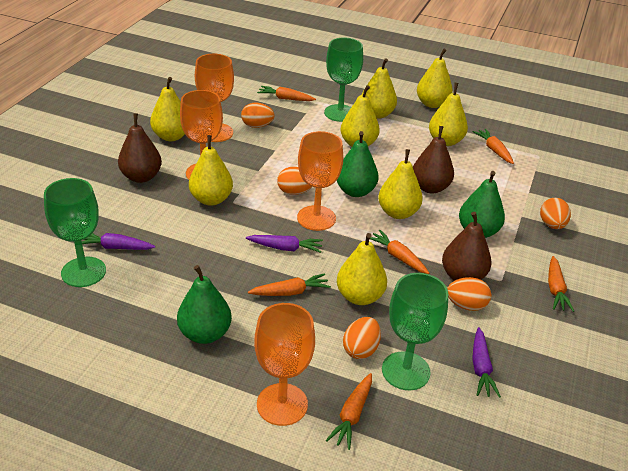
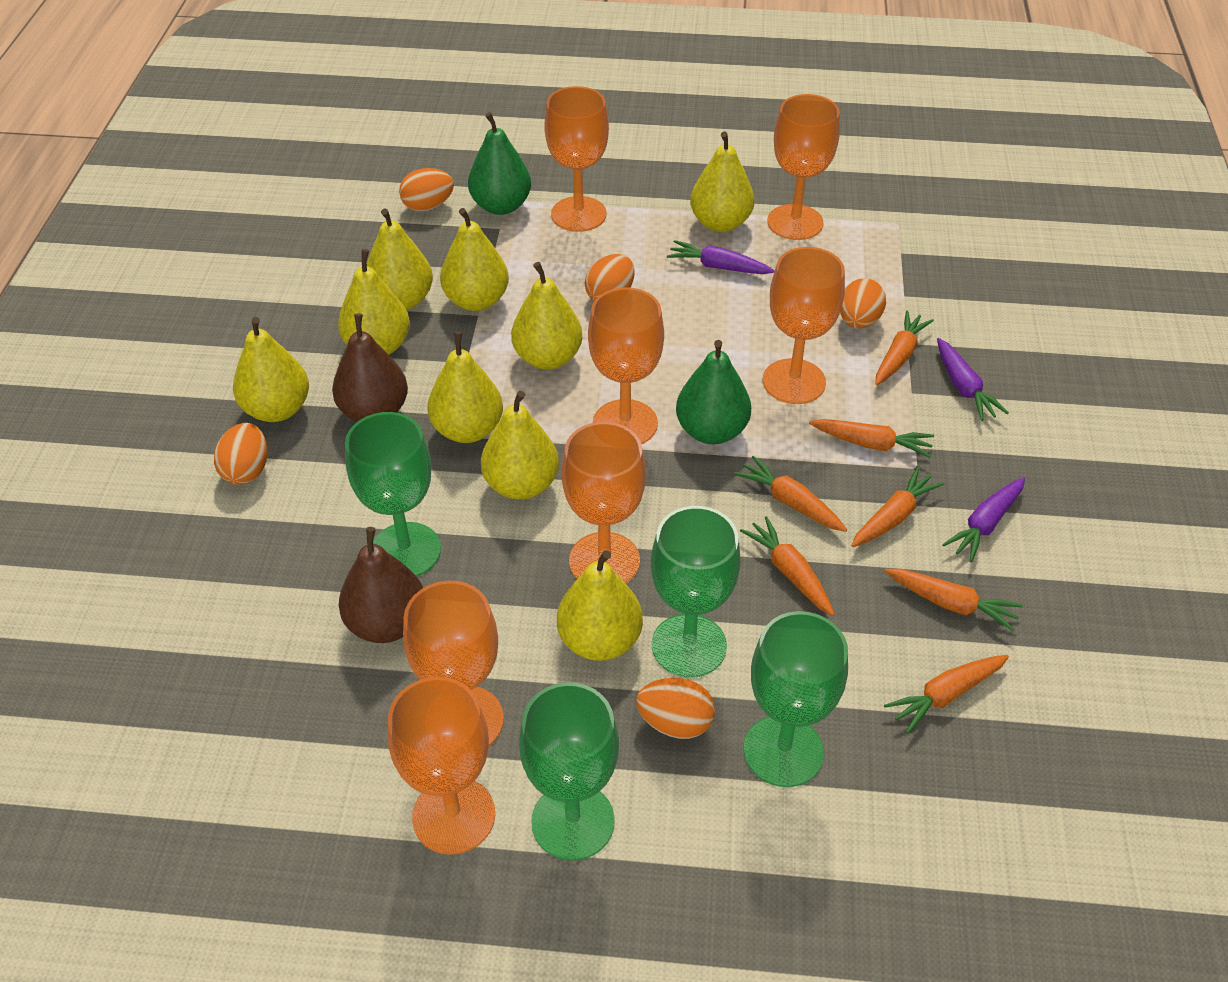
brown pear: [118,113,162,183] [413,126,454,194] [442,212,491,281] = 3 -> [332,314,408,422] [339,527,423,643] = 2
green goblet: [44,178,106,287] [324,38,363,122] [382,273,448,390] = 3 -> [345,412,441,577] [519,682,619,861] [651,506,741,678] [744,611,848,787] = 4
green pear: [177,265,232,344] [337,131,379,197] [459,171,505,238] = 3 -> [468,112,531,215] [676,340,751,444] = 2
orange carrot: [248,273,331,296] [257,86,316,101] [326,373,372,450] [370,230,430,274] [473,129,514,164] [548,256,574,312] = 6 -> [734,456,847,532] [740,516,835,616] [809,419,934,458] [851,467,944,547] [876,311,934,385] [884,655,1009,733] [885,569,1023,632] = 7
orange goblet: [180,90,223,180] [195,54,234,142] [254,303,315,426] [297,131,343,231] = 4 -> [388,677,495,855] [403,581,504,746] [544,86,609,232] [562,422,646,583] [588,287,664,444] [763,247,845,404] [767,94,840,240] = 7
yellow pear: [150,77,185,141] [189,135,233,206] [337,233,387,305] [341,85,380,147] [362,58,397,119] [378,149,423,219] [417,49,453,108] [429,83,468,146] = 8 -> [233,317,309,422] [338,249,410,355] [367,208,433,310] [428,331,503,443] [440,208,509,311] [481,391,559,500] [511,262,583,369] [557,550,643,661] [690,131,754,232] = 9

